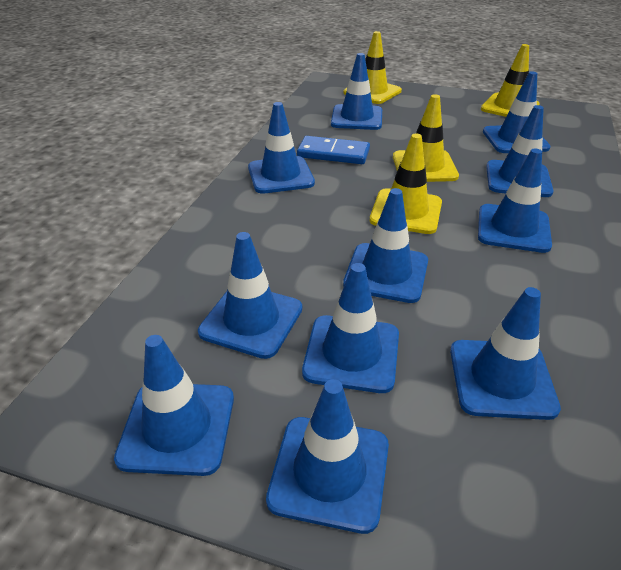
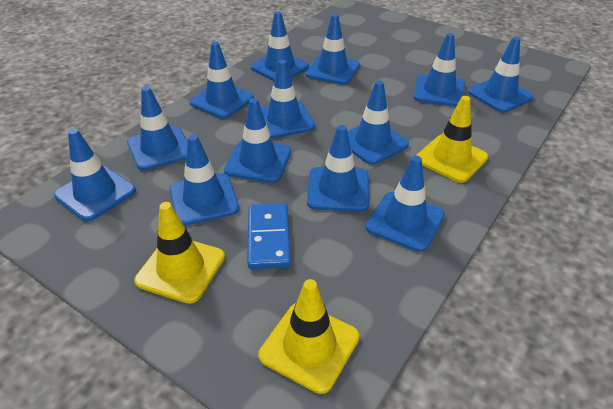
blue traffic cone: [114,335,234,476] [198,232,302,359] [248,102,315,194] [266,379,389,534] [302,263,399,393] [331,53,382,130] [343,188,428,303] [450,287,561,420] [478,149,552,253] [483,71,551,153] [486,105,554,197] = 11 -> [54,129,136,221] [127,86,188,171] [170,134,239,226] [190,42,254,119] [224,98,291,183] [251,11,309,81] [261,60,315,139] [305,14,360,85] [307,125,369,212] [347,81,409,165] [365,156,445,252] [414,33,465,106] [468,37,534,113] = 13
yellow traffic cone: [343,31,402,104] [370,134,442,234] [393,94,459,182] [481,44,540,117] = 4 -> [134,202,225,304] [259,279,360,394] [416,96,488,183] = 3

